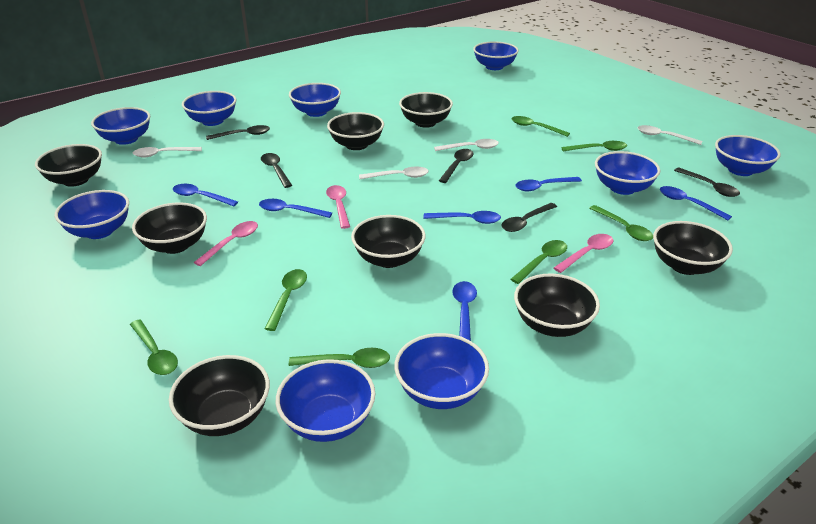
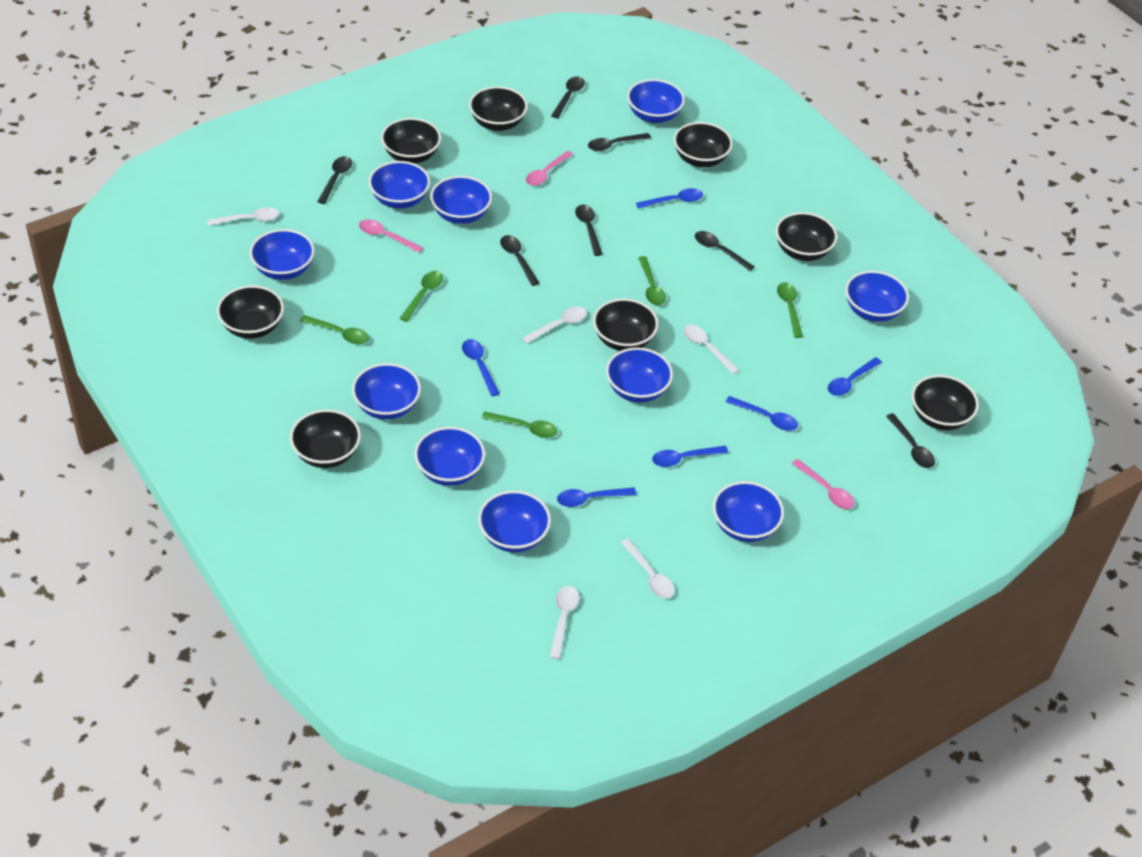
black spoon: [206,125,270,140] [261,153,292,188] [439,149,474,183] [501,203,557,232] [674,168,740,197] = 5 -> [317,156,352,204] [500,235,539,286] [551,76,585,118] [575,205,603,256] [588,133,651,151] [695,231,755,271] [886,413,935,468] = 7
blue bowl: [55,190,129,239] [91,107,150,145] [182,91,237,126] [276,359,375,442] [289,83,341,117] [394,333,489,409] [473,41,519,70] [595,151,660,195] [715,135,781,176] = 9 -> [250,229,315,280] [352,363,421,420] [369,161,430,209] [414,427,485,486] [430,176,492,224] [478,490,551,553] [606,347,673,403] [627,79,685,123] [713,481,784,542] [845,271,909,322] = 10
green spoon: [130,319,178,375] [264,269,307,331] [289,348,390,368] [510,240,567,284] [512,116,570,137] [561,141,627,151] [589,205,653,241] = 7 -> [300,315,369,344] [399,271,443,322] [482,411,558,438] [638,256,666,305] [777,282,803,338] = 5
white spoon: [133,147,202,157] [359,167,429,179] [434,139,499,151] [638,125,702,145] = 4 -> [207,207,279,226] [522,307,587,344] [550,586,579,659] [621,539,674,598] [683,325,739,374] = 5

